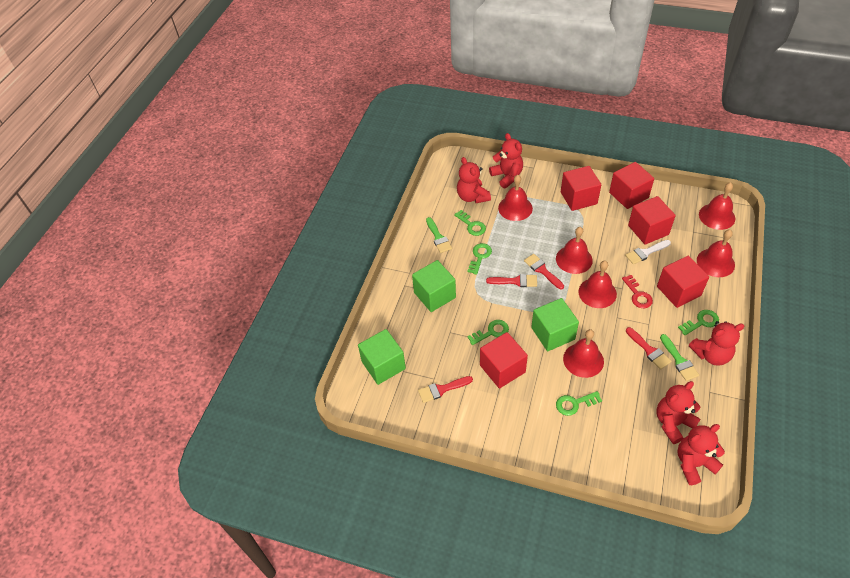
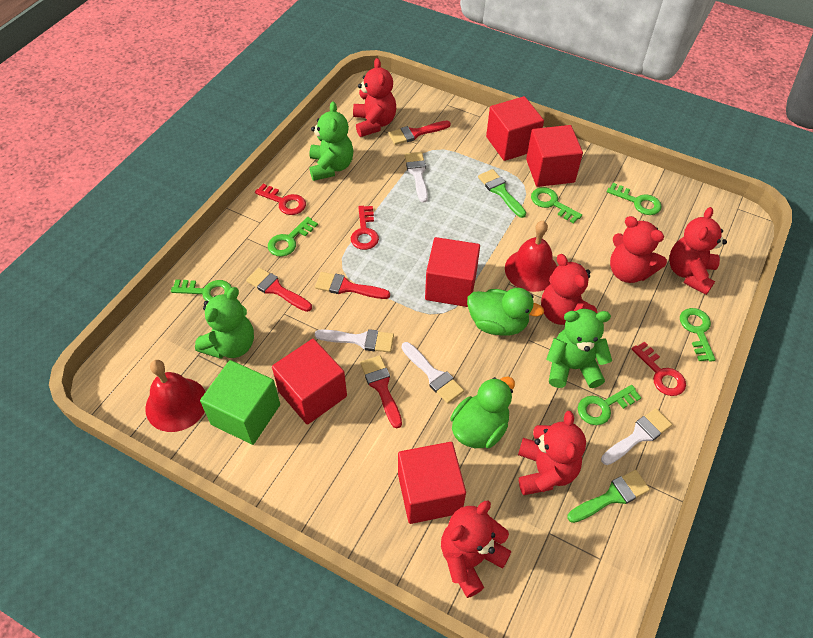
green cube: [358,329,406,385] [412,260,456,312] [531,298,579,351] = 3 -> [200,360,280,445] = 1
green duck: none = 0 -> [450,376,515,448] [467,288,544,336] = 2
green key: [454,210,486,236] [467,320,509,345] [468,243,492,275] [556,391,602,416] [678,310,719,335] = 5 -> [171,279,232,301] [268,217,318,257] [531,187,582,224] [578,385,642,425] [607,183,662,215] [680,308,716,362] = 6
green teddy bear: none = 0 -> [195,287,254,359] [309,101,353,181] [546,309,612,388] = 3
red bell: [498,175,533,221] [556,227,593,274] [563,329,604,378] [578,261,617,308] [697,230,735,277] [699,182,735,230] = 6 -> [145,360,205,432] [505,221,557,292] = 2
red key: [622,275,653,308] = 1 -> [255,184,306,215] [351,206,379,250] [632,341,686,396] = 3
red teddy bear: [457,157,491,203] [489,133,523,188] [656,381,700,444] [677,424,725,485] [689,321,744,366] = 5 -> [353,58,396,137] [441,500,512,598] [518,411,586,495] [541,254,597,325] [610,216,667,283] [669,207,727,295] = 6
white brush: [625,240,671,264] = 1 -> [315,329,394,353] [402,342,464,404] [405,152,428,202] [601,408,672,465] = 4

